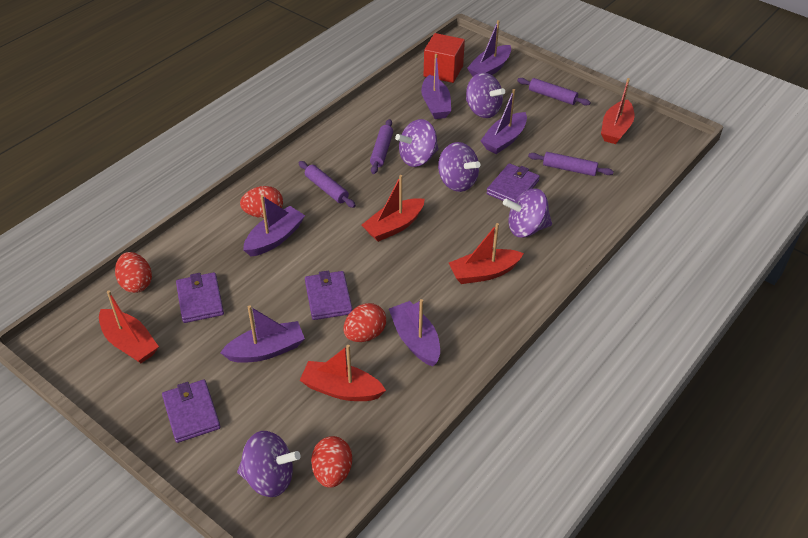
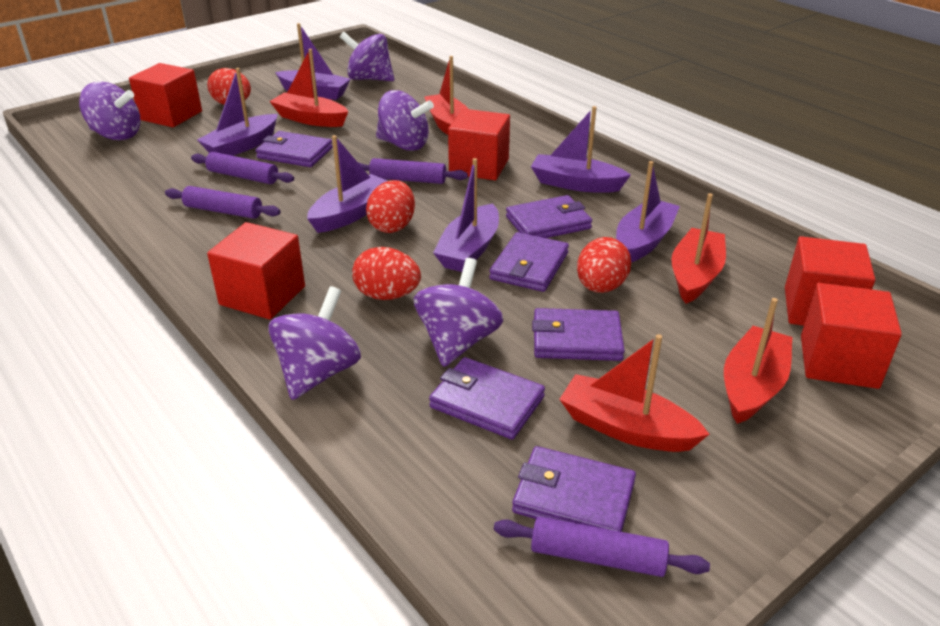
purple wallet: [162,380,221,443] [176,272,224,323] [305,271,352,320] [486,163,540,202] = 4 -> [255,131,333,167] [429,357,545,440] [489,232,569,292] [506,195,592,238] [512,446,636,532] [532,308,625,361] = 6
red cube: [424,33,465,83] = 1 -> [129,63,202,127] [207,222,305,319] [448,109,510,180] [785,236,875,326] [801,283,902,389] = 5

